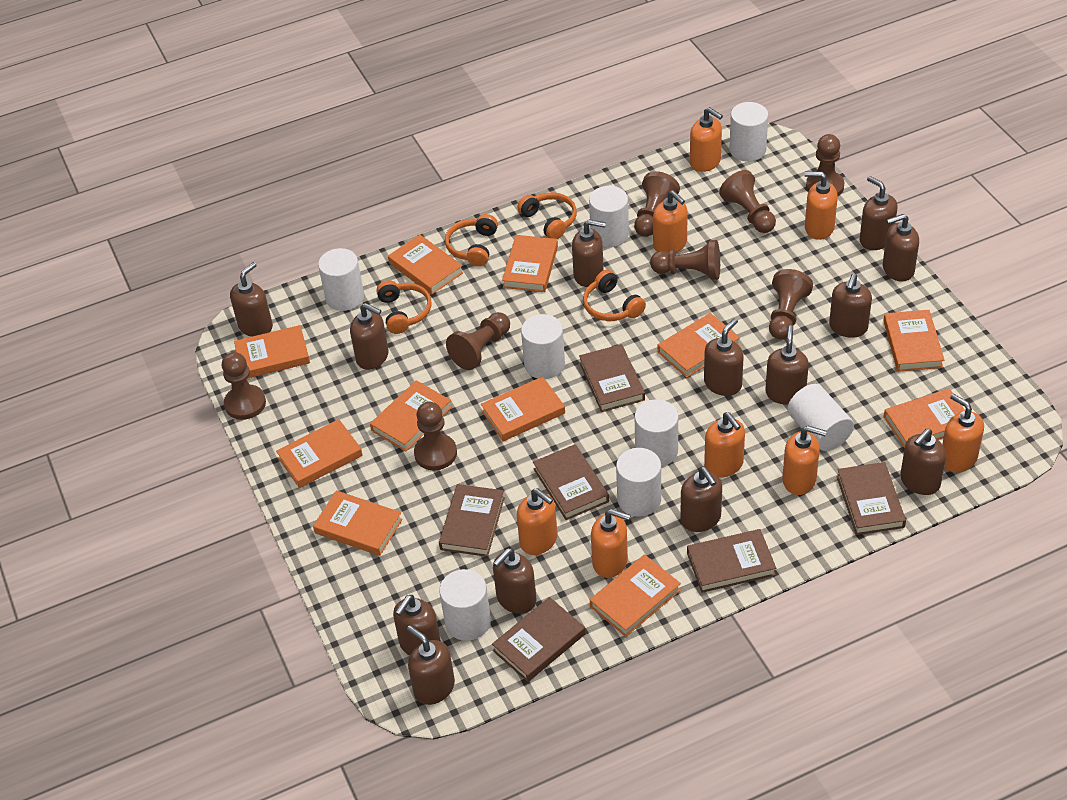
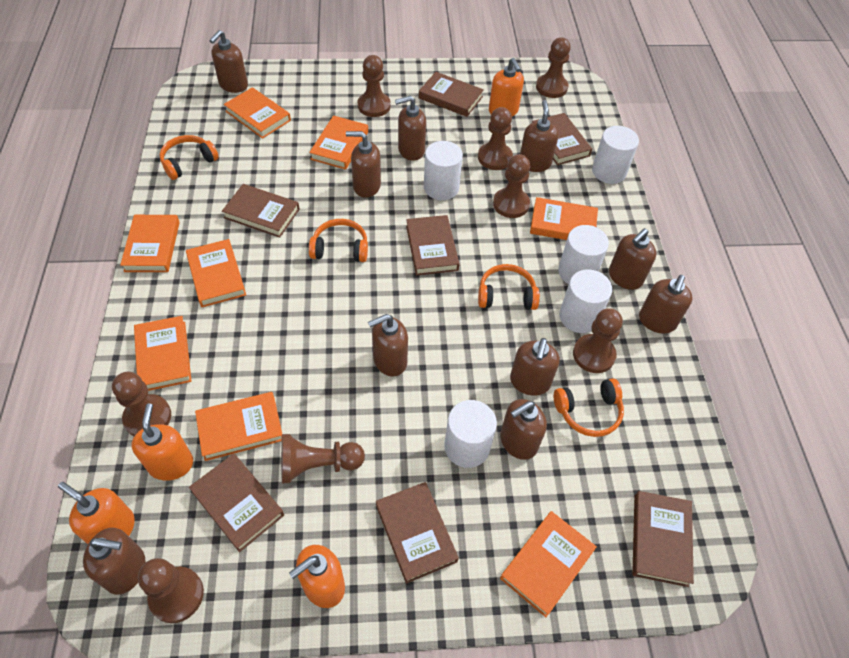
brown book: [439,484,505,557] [492,597,585,682] [533,444,609,520] [579,344,645,412] [687,529,776,593] [837,462,906,535] = 6 -> [189,453,284,552] [222,184,300,238] [376,482,459,584] [406,215,459,275] [419,72,484,117] [532,113,592,165] [632,491,694,587] = 7
brown soap dispenser: [230,262,273,337] [350,303,389,370] [393,595,441,656] [407,625,455,705] [493,548,536,614] [572,220,606,287] [680,467,722,532] [704,318,744,396] [765,325,809,405] [829,273,872,338] [859,176,898,250] [883,214,919,282] [900,428,946,495] = 13 -> [83,528,146,595] [209,30,248,93] [346,131,381,198] [368,314,408,376] [395,96,426,161] [500,399,547,460] [510,338,560,396] [520,100,559,172] [609,228,656,290] [639,275,693,334] = 10
orange book: [234,325,310,379] [276,419,363,488] [313,490,403,556] [370,380,452,452] [388,234,463,295] [481,376,565,441] [502,235,558,292] [590,554,681,637] [658,313,740,378] [883,310,944,372] [884,388,965,448] = 11 -> [120,215,180,272] [134,316,192,391] [186,239,246,307] [195,392,282,461] [224,87,291,139] [309,115,368,170] [500,511,597,617] [530,197,598,240] = 8
orange soap dispenser: [517,488,557,555] [591,509,631,578] [653,190,688,254] [690,107,723,172] [704,412,745,478] [782,426,827,495] [805,171,838,240] [942,394,984,472] = 8 -> [58,482,135,544] [132,403,193,481] [289,545,345,608] [489,58,524,116] = 4
white cylinder: [318,248,364,311] [439,569,491,641] [521,314,565,379] [589,186,629,247] [616,448,661,517] [635,399,678,467] [730,102,768,162] [787,384,854,451] = 8 -> [424,141,463,200] [444,400,497,468] [558,225,609,284] [559,269,612,333] [592,126,639,184] = 5

